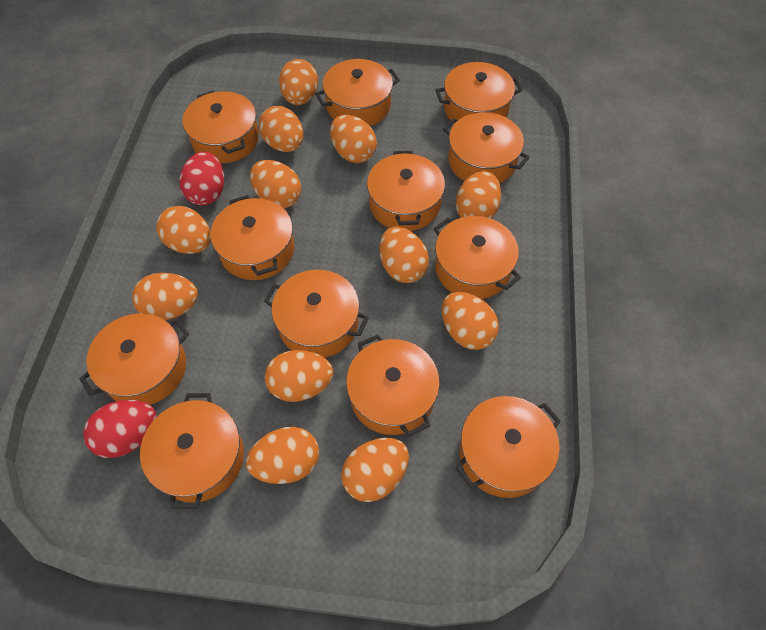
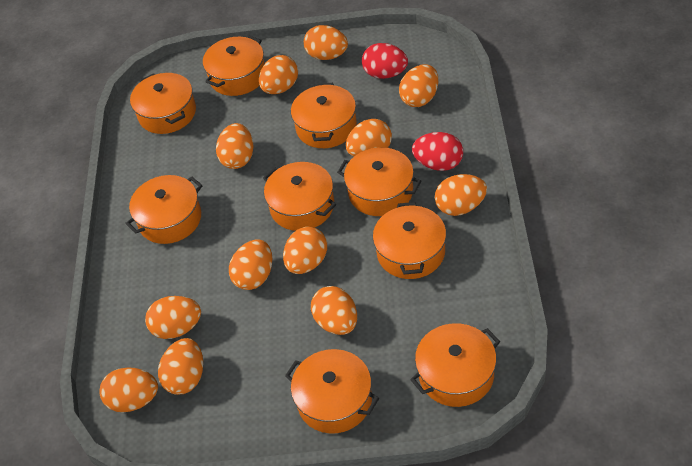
orange pot: [79,313,189,405] [140,393,244,509] [182,90,259,163] [210,195,294,280] [264,270,369,358] [315,59,400,126] [346,334,440,437] [367,151,445,231] [434,216,521,299] [436,62,522,124] [443,112,530,183] [455,396,561,498] = 12 -> [126,175,203,244] [130,73,196,134] [203,36,265,96] [263,162,336,231] [285,349,379,433] [291,83,357,148] [337,147,421,216] [373,202,446,279] [410,323,500,407] = 9

